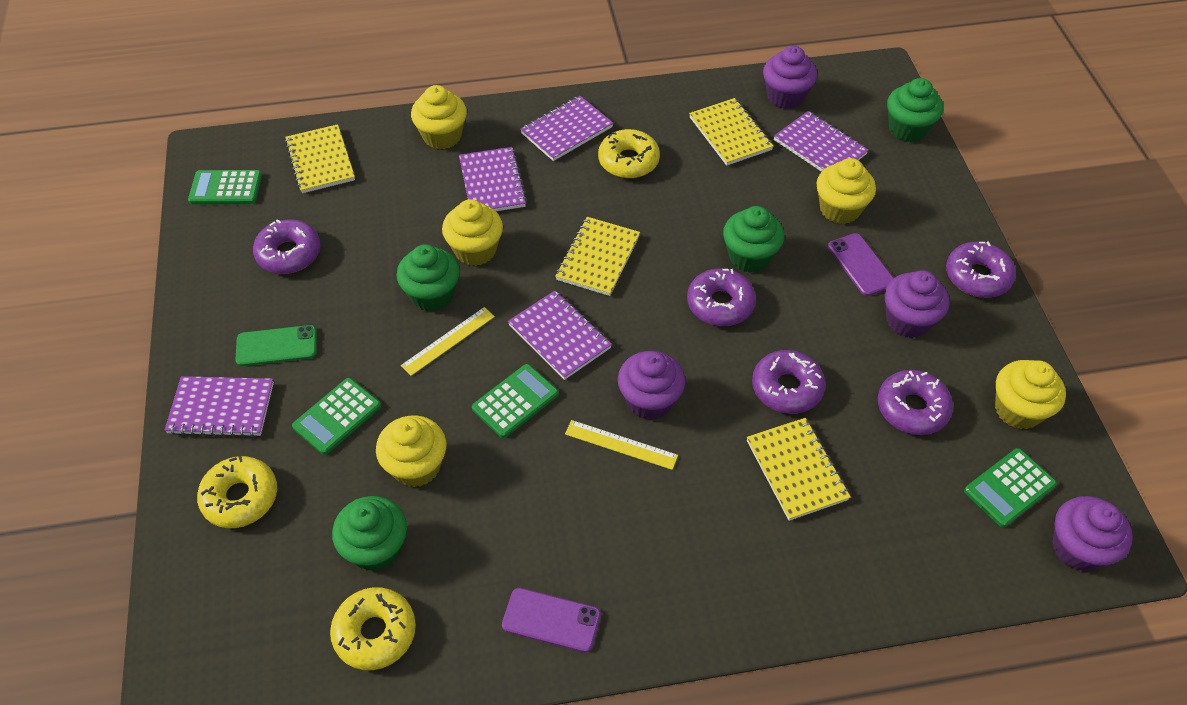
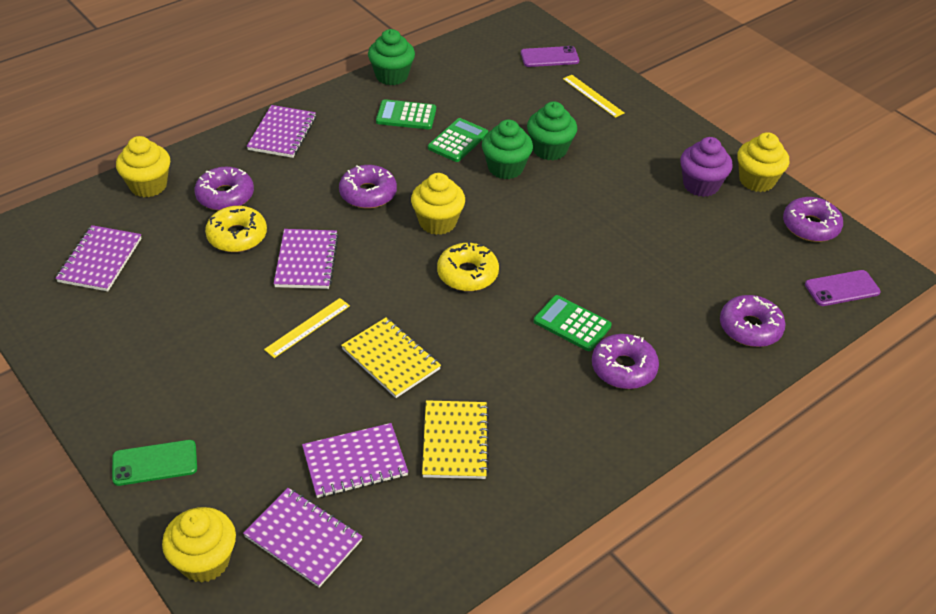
green calculator: [188,170,262,204] [292,378,381,455] [472,364,559,438] [964,448,1057,527] = 4 -> [376,99,436,129] [428,118,488,162] [534,295,612,351] = 3
green cupcake: [332,496,407,571] [397,244,460,312] [723,206,784,273] [887,78,943,142] = 4 -> [368,29,415,85] [482,120,533,179] [527,102,577,160] = 3
purple cupcake: [618,351,685,420] [763,46,817,109] [884,270,949,338] [1052,496,1133,572] = 4 -> [680,137,733,197] = 1
yellow cupcake: [376,415,447,487] [411,85,467,150] [442,199,503,266] [817,158,876,224] [995,360,1066,429] = 5 -> [116,136,170,197] [162,507,236,583] [411,173,465,235] [737,132,789,192] = 4
yellow donut: [197,456,277,528] [330,587,416,670] [598,129,660,178] = 3 -> [205,206,267,252] [437,242,499,291] = 2
yellow notebook: [285,124,355,193] [555,217,640,296] [689,98,774,166] [747,418,851,521] = 4 -> [341,317,441,398] [422,400,489,479] = 2

